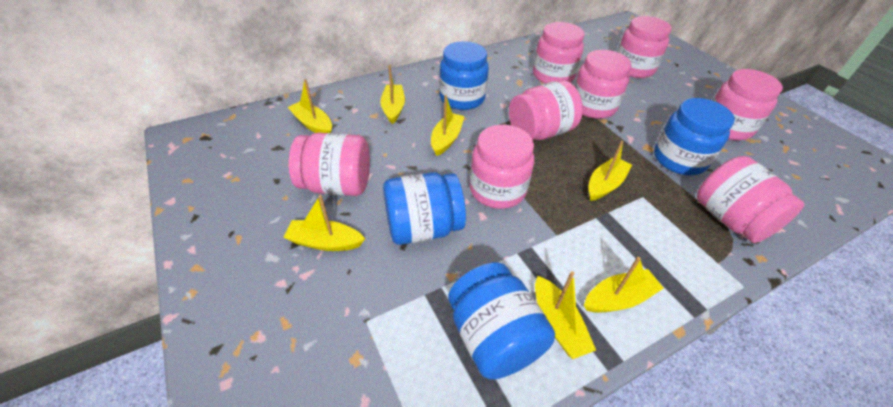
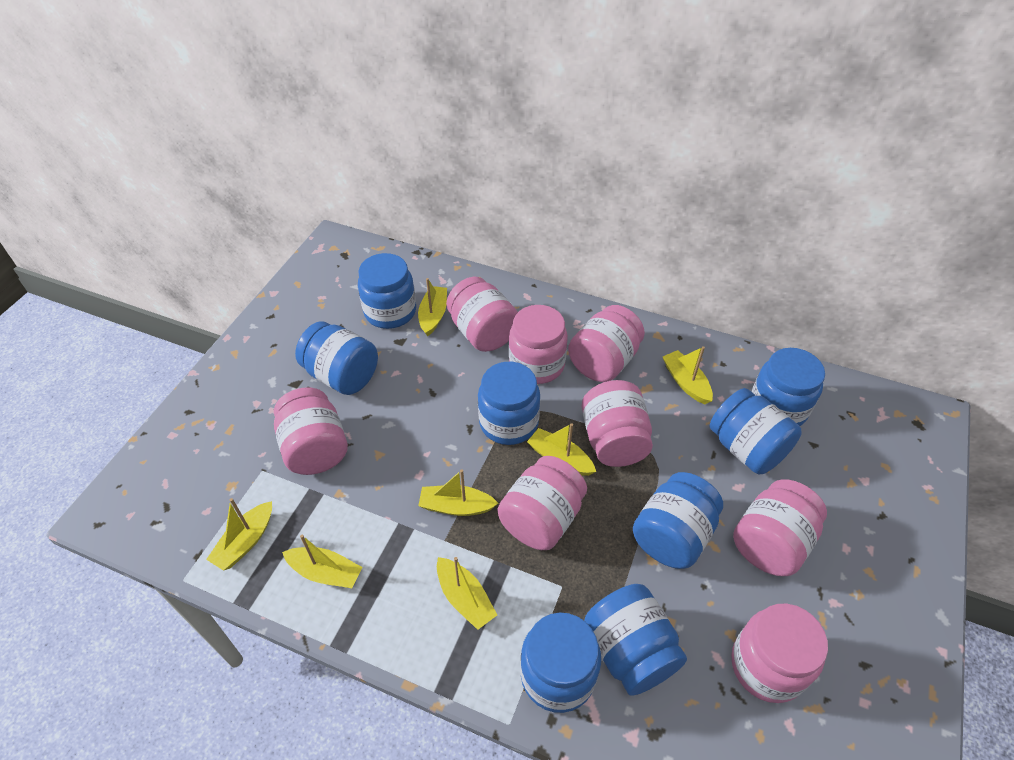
blue jar: [383,172,466,245] [439,41,489,110] [448,262,555,380] [654,98,735,175] = 4 -> [295,321,378,395] [358,253,416,329] [478,362,540,445] [520,612,601,713] [584,584,687,696] [633,472,723,569] [710,388,801,474] [752,348,825,426] = 8

